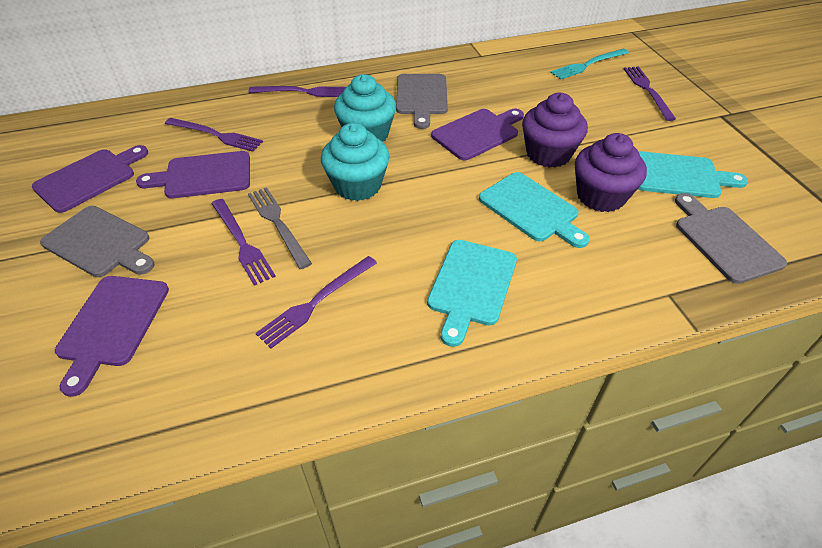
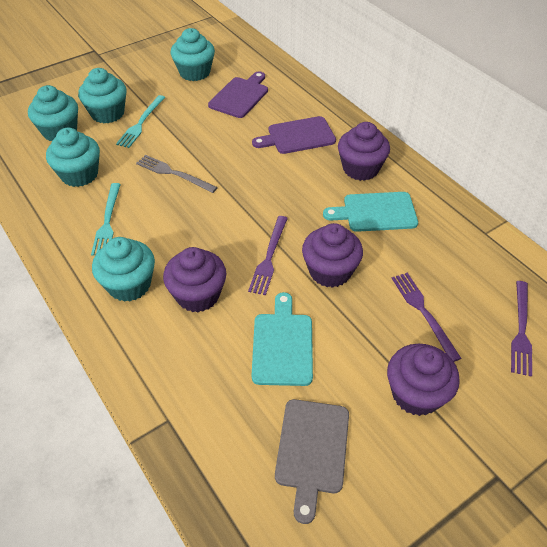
grey cutting board: [40,206,155,277] [396,74,448,129] [675,193,787,284] = 3 -> [275,399,349,524] = 1
purple cupcake: [522,93,588,168] [575,133,647,212] = 2 -> [163,247,226,312] [302,223,363,288] [338,122,390,181] [387,344,460,416] = 4
purple cutting board: [32,145,148,213] [55,276,169,397] [136,151,250,198] [431,109,524,160] = 4 -> [208,71,268,118] [252,116,336,154] = 2
purple fork: [165,118,263,152] [211,199,276,286] [248,86,346,97] [256,256,377,348] [623,66,676,121] = 5 -> [248,216,288,295] [392,273,462,362] [511,281,532,377] = 3
turquoise cupcake: [321,123,390,201] [334,74,396,142] = 2 -> [28,85,78,141] [46,128,100,187] [78,68,127,123] [92,237,155,302] [171,28,215,81] = 5
turquoise cutting board: [427,240,517,347] [479,172,590,248] [638,151,748,198] = 3 -> [252,292,313,386] [323,192,418,232] = 2
turquoise fork: [550,49,629,80] = 1 -> [91,183,121,256] [116,95,166,148] = 2

